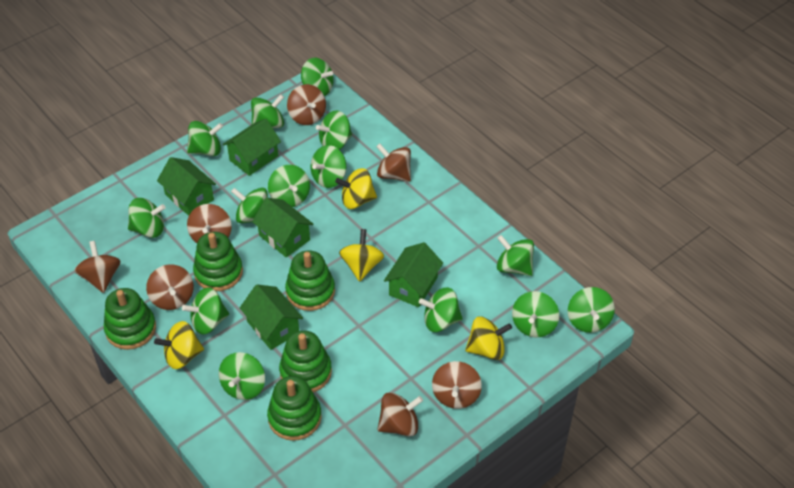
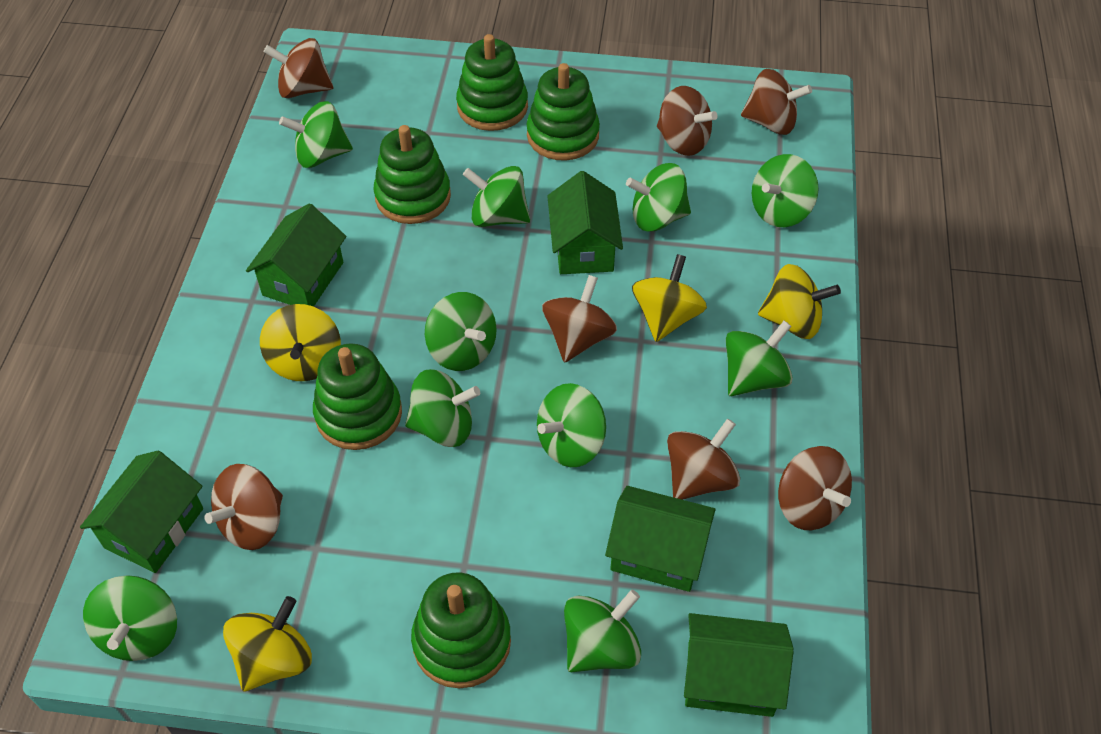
green spinning top: [128,198,166,238] [182,287,229,335] [187,121,223,156] [219,352,265,400] [231,188,268,223] [251,94,284,128] [268,165,310,207] [301,58,334,96] [310,145,346,188] [316,110,352,150] [419,288,463,332] [497,235,534,276] [512,291,559,338] [568,287,615,333] = 14 -> [83,575,177,661] [279,101,353,168] [405,369,480,447] [425,292,497,371] [463,166,530,227] [537,383,606,467] [564,589,641,672] [626,163,691,232] [726,321,793,396] [752,154,819,227] = 10

